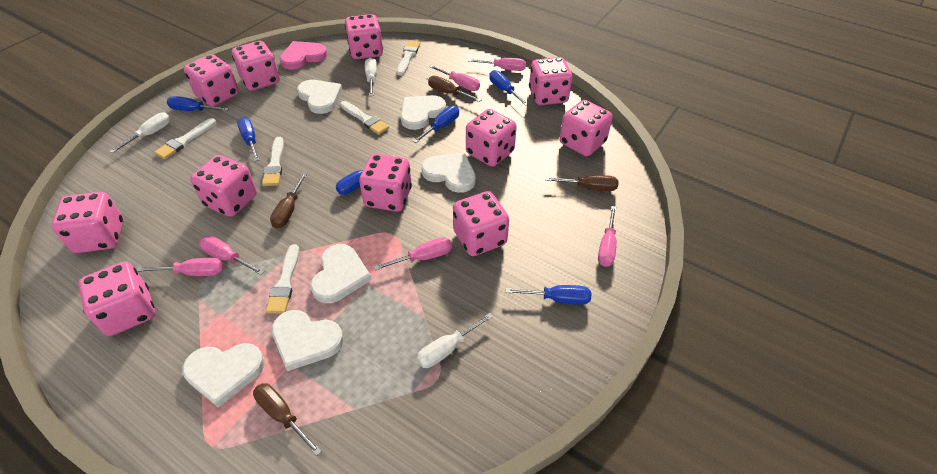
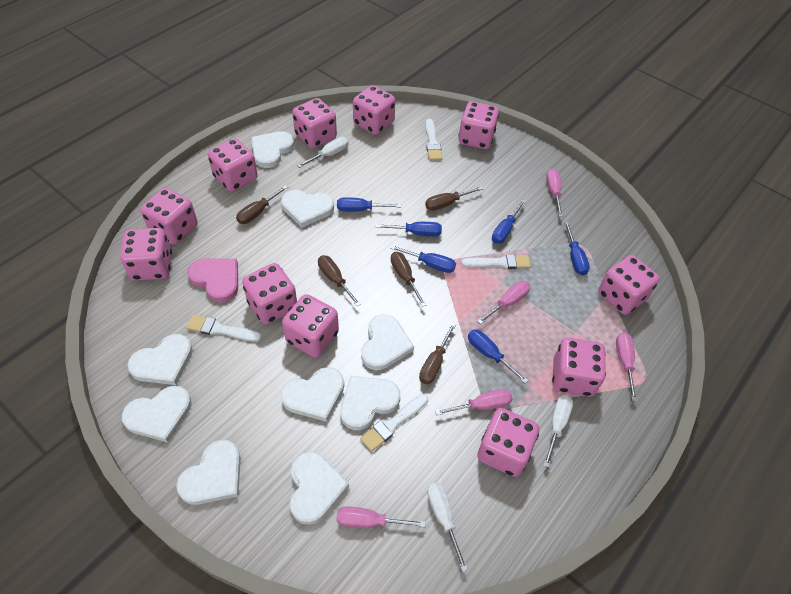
brown screwdriver: [253,383,322,456] [270,173,307,228] [428,76,482,102] [545,175,619,191] = 4 -> [236,185,288,224] [318,255,361,306] [391,252,426,307] [419,323,456,384] [425,186,483,211] = 5
pink screwdriver: [137,258,223,276] [199,236,264,275] [374,237,452,271] [429,65,480,91] [468,58,526,71] [598,206,617,267] = 6 -> [336,506,425,528] [435,389,513,415] [477,281,530,324] [546,169,563,217] [616,332,637,401] = 5
white brush: [154,118,216,159] [262,137,284,186] [266,244,299,314] [340,101,389,135] [397,40,420,76] = 5 -> [186,315,262,342] [360,394,428,452] [426,119,442,160] [461,254,531,269] = 4
white heart: [182,343,265,408] [271,310,344,371] [297,80,342,114] [310,244,372,303] [400,95,446,130] [421,153,476,193] = 6 -> [122,385,192,443] [127,334,193,385] [176,440,241,505] [251,131,294,168] [281,190,334,228] [281,367,344,422] [290,451,349,525] [340,376,400,430] [361,314,414,370] = 9

